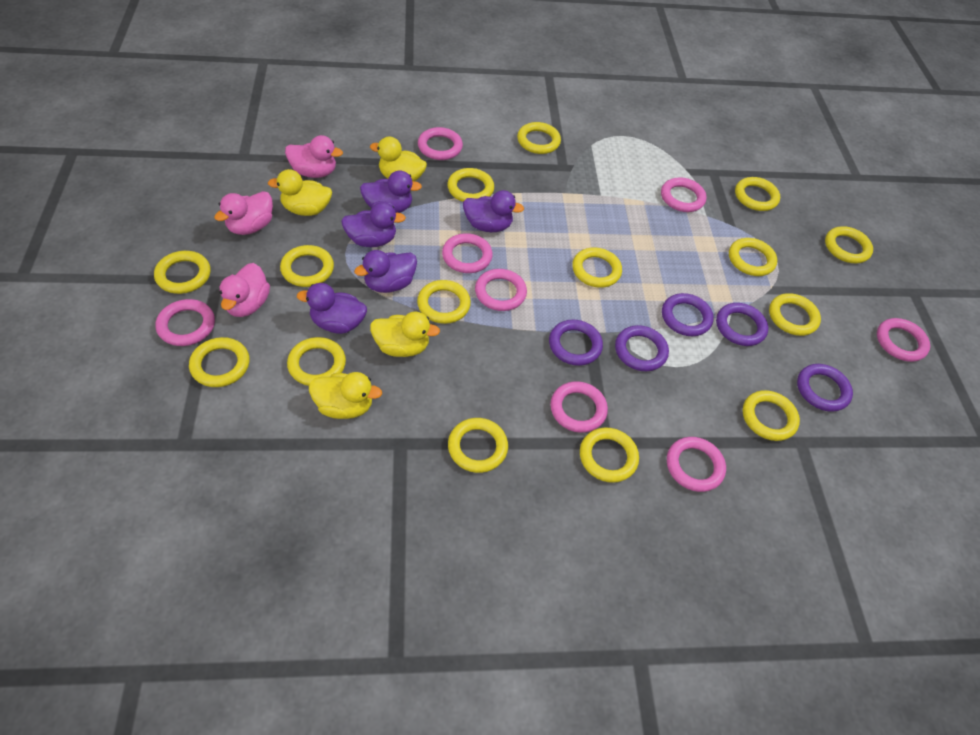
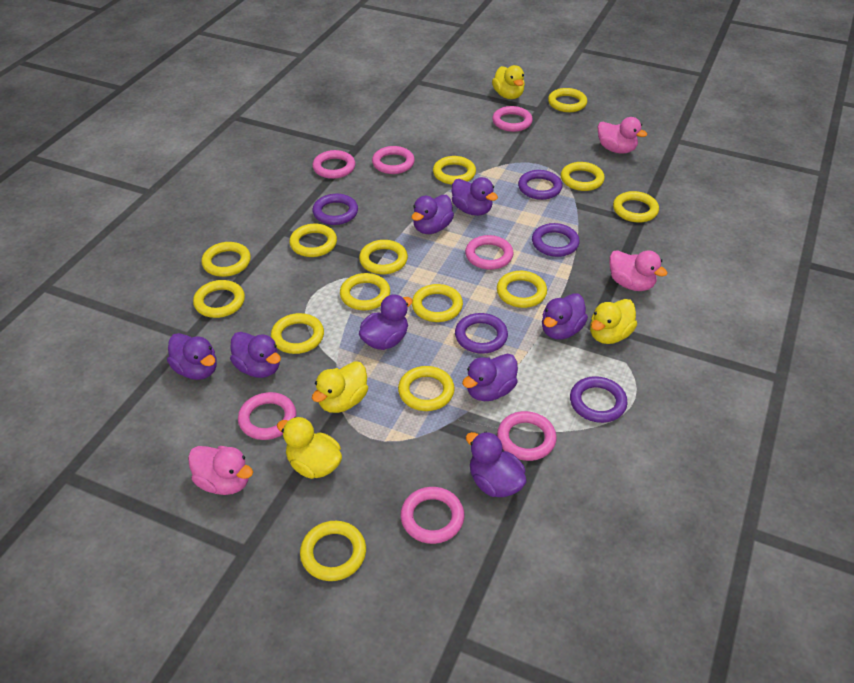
pink ring: [156,299,215,346] [418,127,463,160] [442,233,493,273] [475,269,527,311] [550,381,608,433] [661,177,706,212] [667,437,726,492] [877,318,930,362] = 8 -> [238,392,296,440] [313,150,355,179] [372,146,415,174] [400,487,464,544] [465,235,513,270] [492,106,533,132] [497,411,557,461] = 7
purple duck: [297,283,367,334] [341,202,406,247] [354,250,417,293] [360,171,422,213] [463,190,524,232] = 5 -> [167,333,217,380] [230,332,281,378] [359,294,413,350] [412,195,454,234] [452,177,498,216] [462,354,518,401] [466,432,526,497] [542,293,588,340] = 8
yellow ring: [154,251,211,294] [189,337,250,387] [280,245,334,287] [287,337,346,386] [417,280,471,324] [447,168,494,202] [448,418,508,473] [517,122,561,154] [572,247,622,288] [580,427,639,483] [729,238,777,276] [735,177,780,211] [743,390,800,441] [769,293,821,336] [825,226,873,263] = 15 -> [193,280,245,318] [201,242,251,277] [271,313,324,354] [289,224,337,257] [300,521,366,581] [340,273,390,310] [359,240,408,274] [398,366,455,411] [412,284,463,322] [433,156,476,185] [497,271,547,308] [548,88,587,112] [561,162,605,191] [613,191,659,223] = 14

